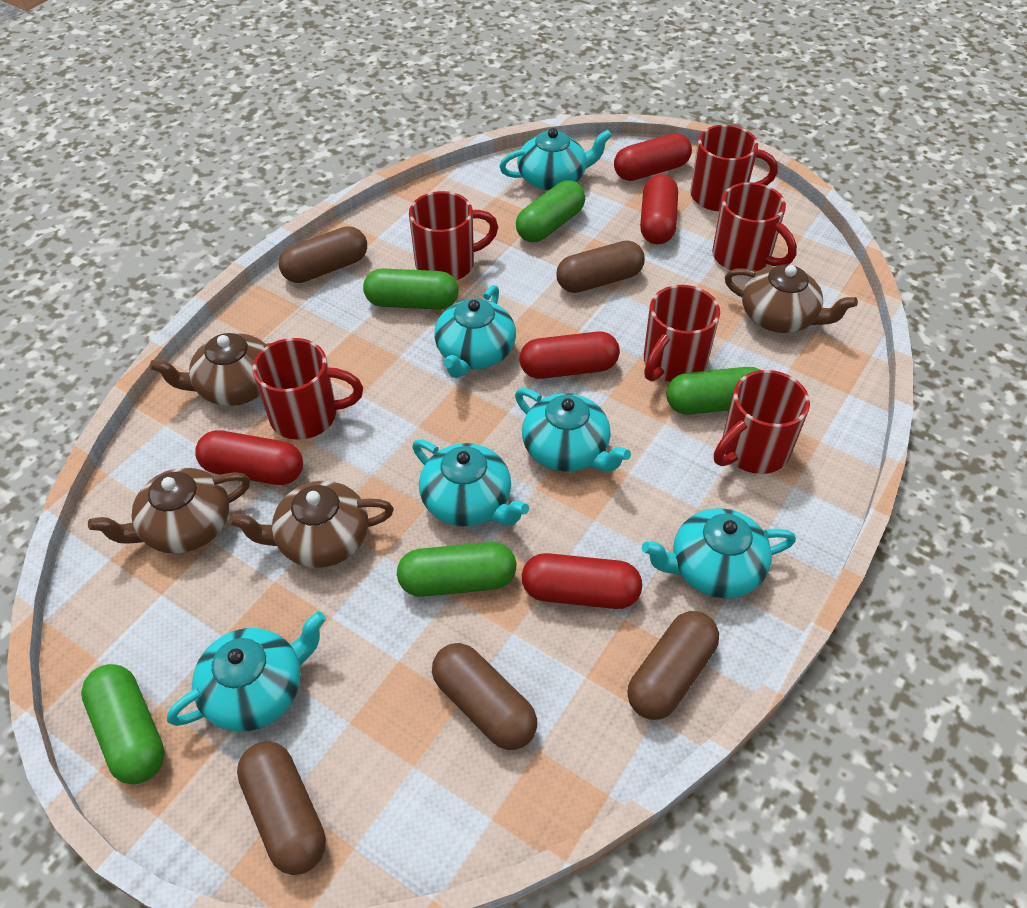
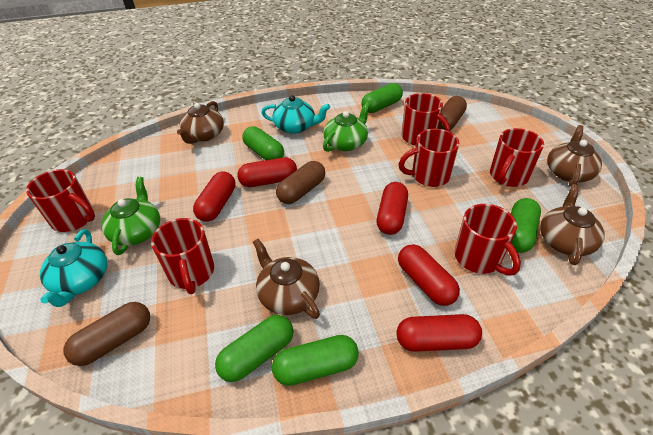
brown capsule: [237,741,326,875] [279,226,367,283] [432,643,537,750] [556,241,645,293] [627,611,719,720] = 5 -> [63,302,150,366] [276,161,325,204] [438,96,467,130] = 3
green teapot: none = 0 -> [101,177,160,255] [323,102,370,152] = 2
turquoise teapot: [167,611,326,732] [412,439,529,527] [434,285,516,378] [499,128,612,191] [515,388,631,472] [642,508,796,598] = 6 -> [40,229,107,307] [261,95,330,134] = 2

